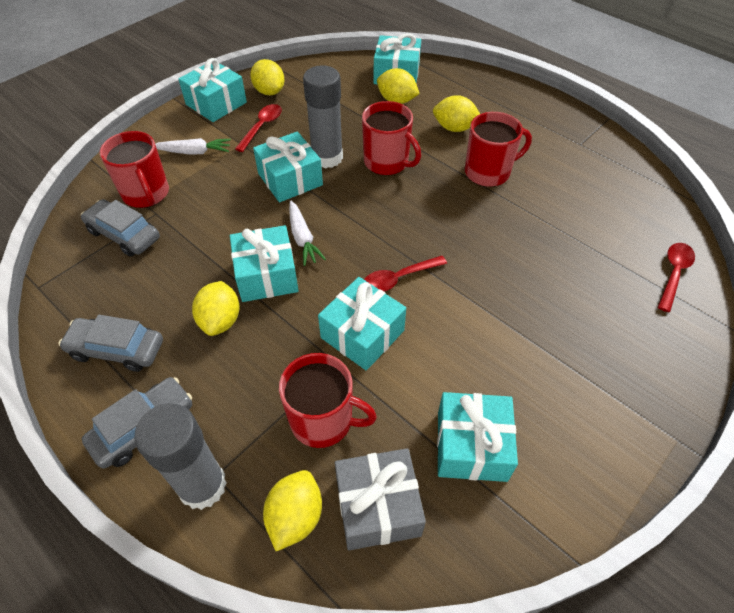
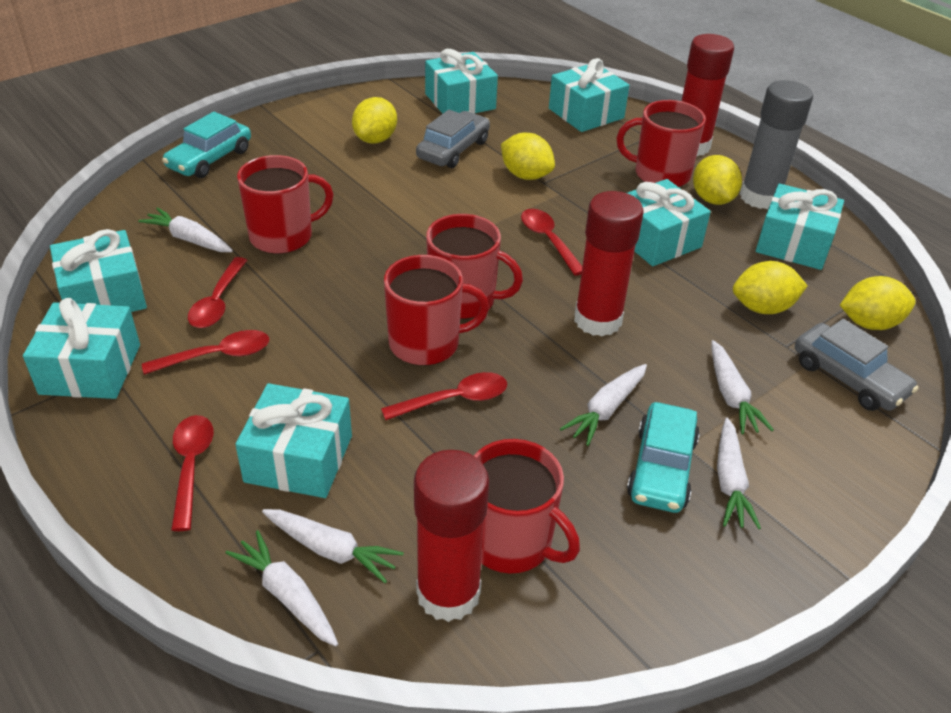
grey car: [59,315,163,372] [81,199,160,257] [82,377,192,469] = 3 -> [416,110,490,168] [795,319,919,411] = 2
grey gift: [335,448,426,550] = 1 -> none = 0
grey glue stick: [134,403,227,510] [303,65,343,168] = 2 -> [740,80,813,209] = 1
red glue stick: none = 0 -> [414,450,489,622] [574,191,644,337] [682,34,734,156] = 3
red mug: [100,131,169,208] [279,353,377,448] [362,101,421,175] [465,112,532,187] = 4 -> [237,155,334,254] [384,255,489,366] [426,214,523,319] [474,439,580,573] [617,100,706,187] = 5
red spoon: [235,104,282,152] [364,256,447,292] [658,243,695,312] = 3 -> [142,330,269,375] [171,415,214,531] [188,257,247,328] [381,372,507,420] [521,209,582,276] = 5
turquoise car: none = 0 -> [162,112,251,178] [627,402,700,513] = 2
turquoise gift: [178,58,247,122] [230,225,299,302] [253,131,323,202] [318,277,406,371] [373,33,421,84] [437,392,518,482] = 6 -> [23,298,140,399] [50,229,147,312] [235,383,352,498] [425,49,498,114] [549,58,629,132] [628,179,711,266] [756,184,844,270] = 7
white carrot: [155,138,231,155] [289,201,326,266] = 2 -> [138,207,233,252] [225,530,338,646] [262,509,404,583] [560,364,647,446] [711,340,774,434] [717,418,761,529] = 6

